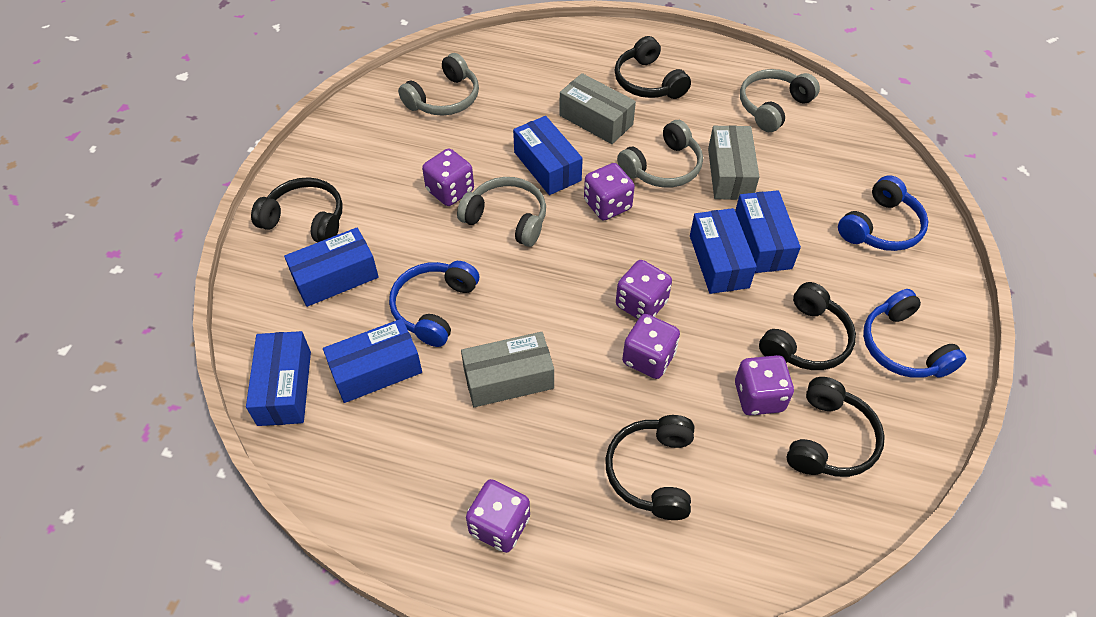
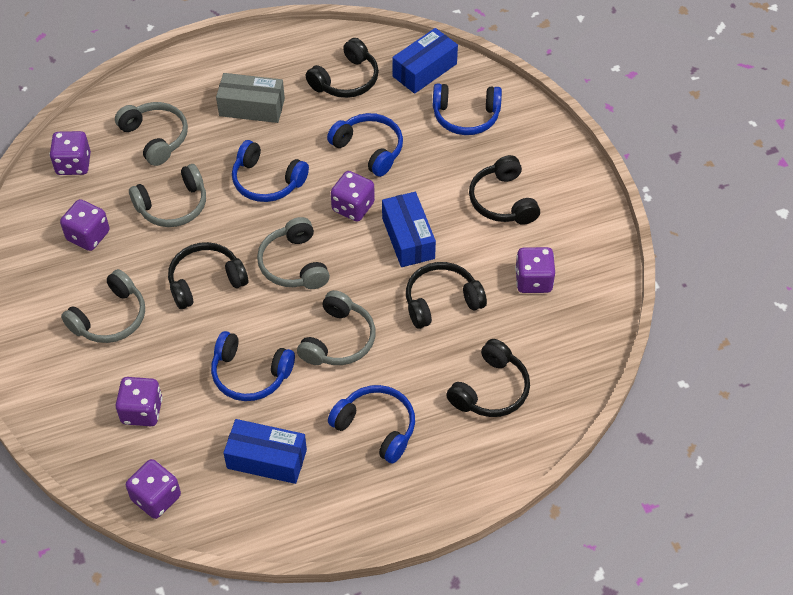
blue box: [246,331,311,426] [284,227,379,307] [323,319,422,403] [513,116,583,195] [690,208,757,294] [735,190,801,273] = 6 -> [223,419,307,484] [382,192,436,267] [392,28,458,94] = 3
blue headphones: [389,261,479,347] [838,175,928,251] [863,289,966,378] = 3 -> [211,331,295,401] [232,140,309,202] [327,113,403,177] [328,385,415,464] [433,83,502,135] = 5
grey box: [461,332,554,407] [559,73,636,144] [708,125,760,200] = 3 -> [216,73,285,123] = 1
grey headphones: [398,53,479,116] [457,177,546,247] [617,120,703,188] [740,69,820,132] = 4 -> [61,269,145,343] [115,102,188,166] [129,164,206,227] [257,217,330,289] [297,290,376,365] = 5

